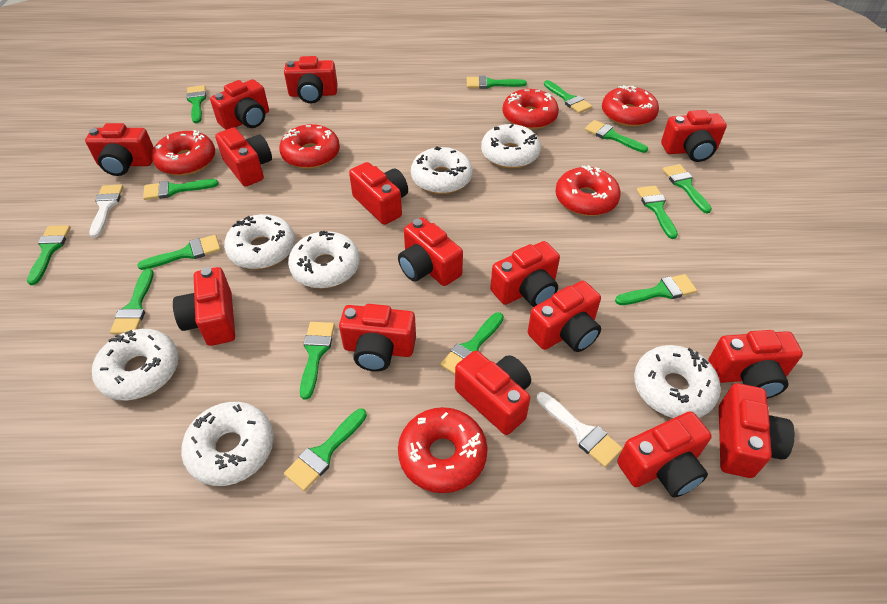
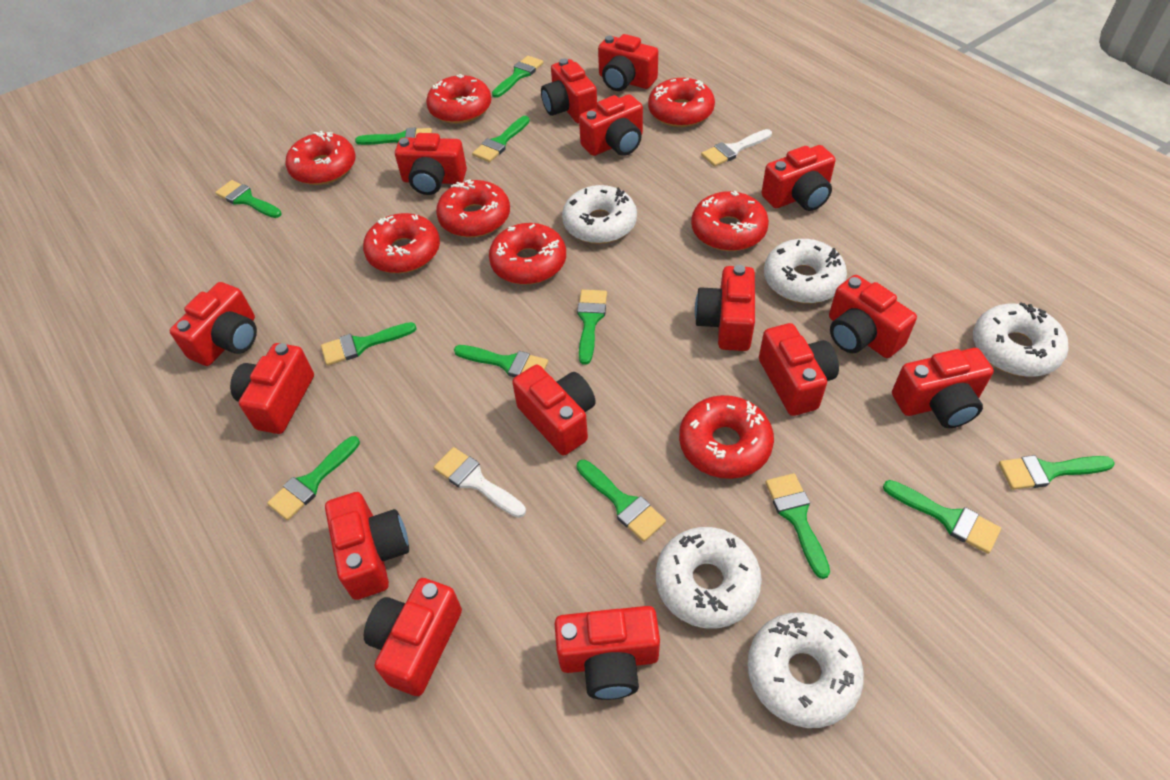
green brush: [27,225,71,285] [110,268,154,334] [137,235,221,270] [143,179,219,200] [186,85,206,123] [284,409,367,491] [300,322,335,400] [440,312,504,374] [467,76,527,89] [544,80,592,113] [585,120,648,153] [615,274,697,305] [637,186,678,239] [662,164,712,213] = 14 -> [215,180,282,218] [267,436,360,520] [321,322,417,366] [355,128,432,145] [454,345,548,377] [472,116,530,162] [492,56,544,98] [576,460,666,542] [577,290,607,365] [765,473,830,579] [883,480,1001,554] [999,455,1115,490] = 12
red donut: [152,130,215,176] [279,124,340,169] [398,407,488,493] [502,89,559,129] [555,165,621,216] [602,85,659,127] = 6 -> [285,131,356,185] [363,213,440,273] [426,74,491,124] [436,179,510,238] [489,223,566,285] [648,78,715,127] [679,395,774,479] [691,191,769,251] = 8
white donut: [92,329,179,401] [181,402,274,486] [224,214,295,269] [288,230,360,289] [411,146,473,194] [481,124,541,169] [634,345,721,418] = 7 -> [562,185,637,244] [656,527,762,629] [747,613,864,728] [764,239,847,303] [973,302,1068,377] = 5

